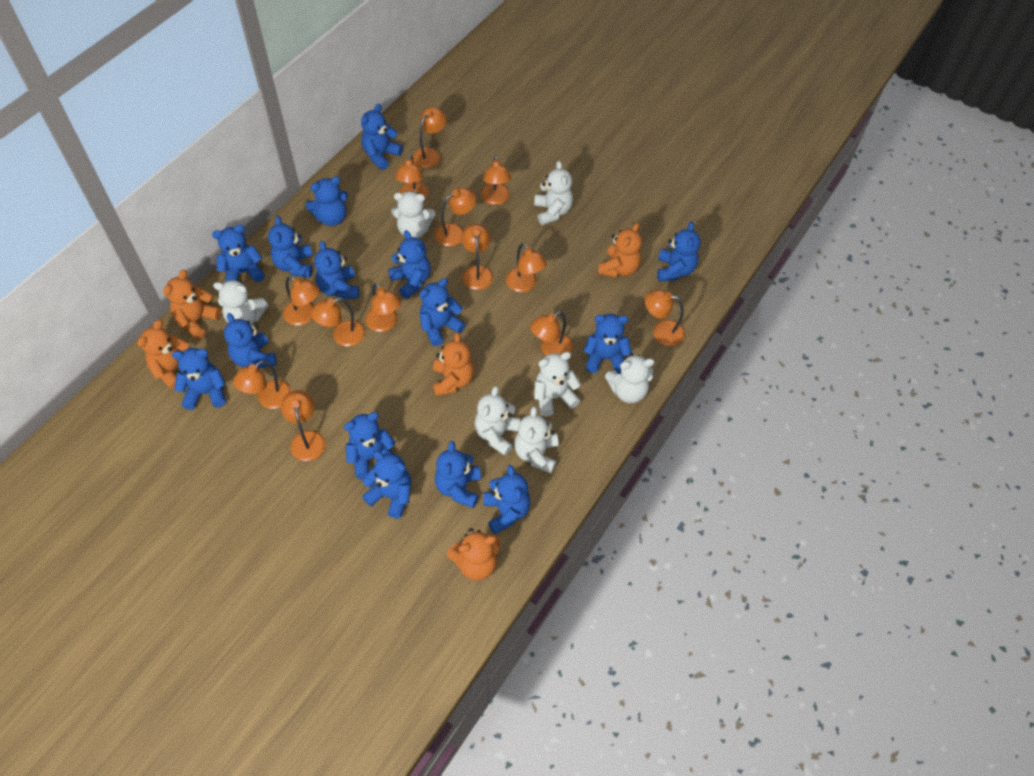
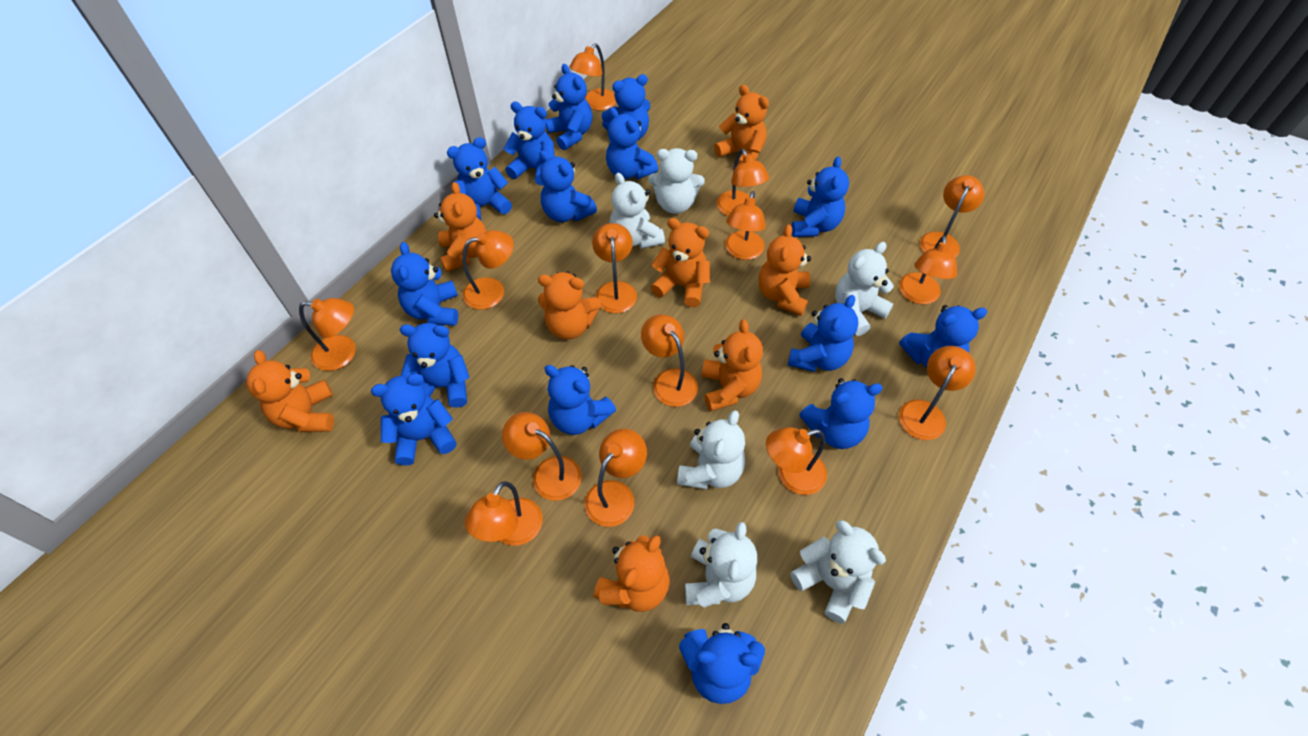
orange lamp: [233,361,292,409] [281,390,325,461] [283,276,320,326] [311,298,365,347] [365,283,401,332] [395,154,429,199] [412,107,446,168] [435,187,476,247] [461,224,493,290] [481,155,511,205] [506,243,547,292] [530,311,573,356] [645,290,685,346] = 13 -> [299,298,356,371] [462,230,514,310] [465,481,543,546] [502,412,582,501] [570,43,616,110] [585,429,647,527] [592,223,637,313] [641,314,698,407] [717,149,769,216] [725,191,766,260] [766,427,827,495] [899,236,957,304] [899,346,976,440] [920,175,984,257] = 14
orange teddy bear: [137,320,189,390] [163,270,221,339] [433,332,474,397] [447,528,500,580] [598,223,642,278] = 5 -> [246,350,334,432] [434,182,487,272] [538,272,601,339] [594,535,670,612] [651,218,710,308] [702,319,763,412] [714,85,769,164] [759,224,811,316] = 8
white teddy bear: [213,279,268,325] [391,191,435,238] [474,386,520,456] [514,406,558,473] [534,161,573,225] [534,352,581,417] [605,353,655,403] = 7 -> [610,173,665,249] [648,148,705,214] [677,410,745,489] [685,522,757,608] [790,520,886,624] [835,242,894,336] = 6

